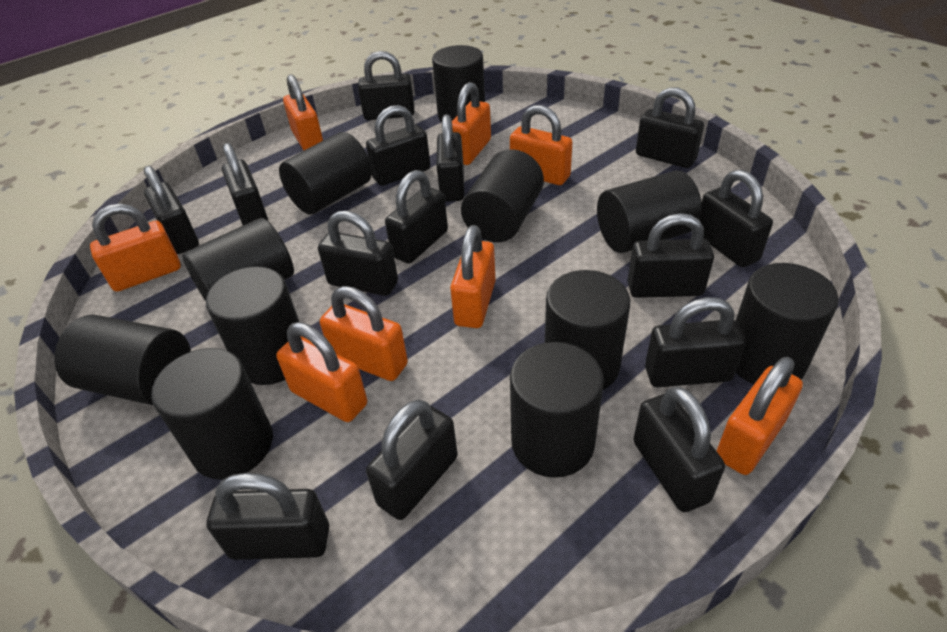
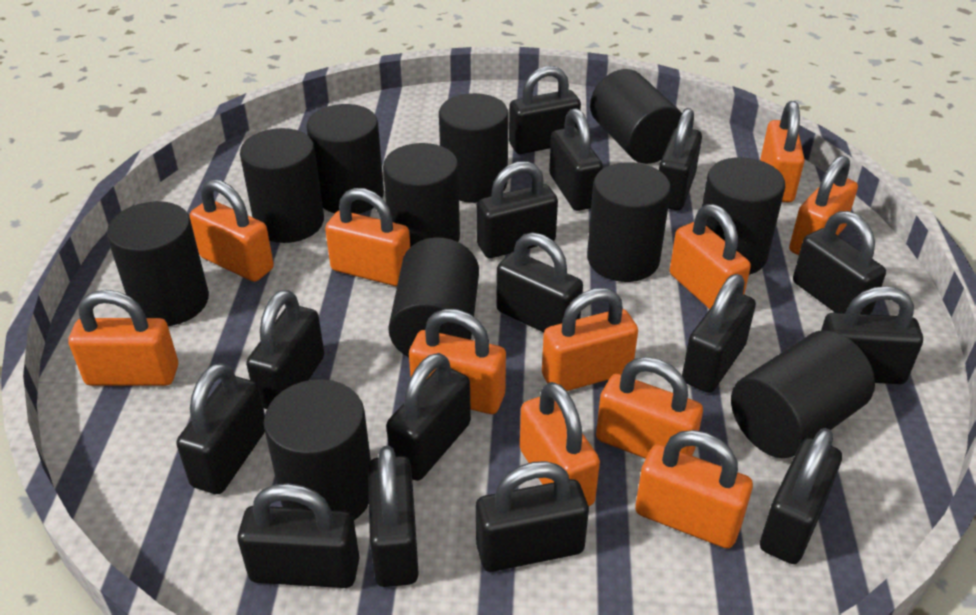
black padlock: [144,165,199,254] [207,473,329,560] [222,143,268,225] [318,211,398,296] [358,51,415,120] [366,105,430,186] [366,400,458,520] [385,170,448,264] [437,114,464,202] [628,213,714,298] [633,386,725,512] [636,87,704,168] [645,297,746,387] [700,170,773,267] = 14 -> [176,363,265,494] [237,483,360,588] [246,290,324,409] [368,446,419,587] [386,353,471,481] [476,461,589,572] [477,161,558,258] [496,232,583,333] [509,66,581,154] [549,108,603,211] [659,108,702,210] [682,274,756,393] [760,428,842,564] [793,211,886,315] [821,286,923,384] = 15
orange padlock: [90,204,181,292] [276,322,367,422] [283,74,323,150] [320,286,408,381] [450,225,496,328] [452,82,491,165] [510,105,573,185] [717,357,803,475] = 8 -> [68,290,178,386] [190,179,274,282] [325,188,410,286] [409,309,506,414] [520,382,600,506] [542,288,638,391] [596,357,703,459] [635,430,753,549] [670,204,751,309] [760,101,805,202] [789,155,858,255] = 11

